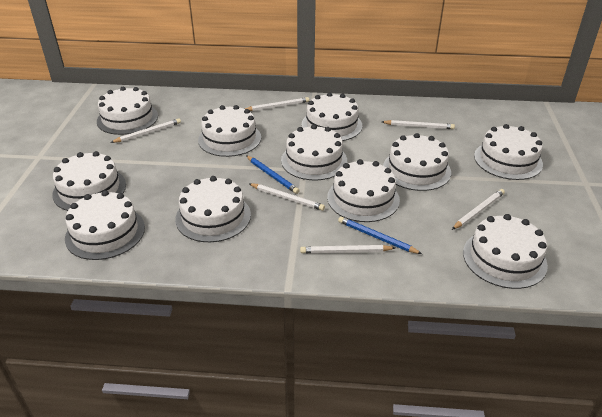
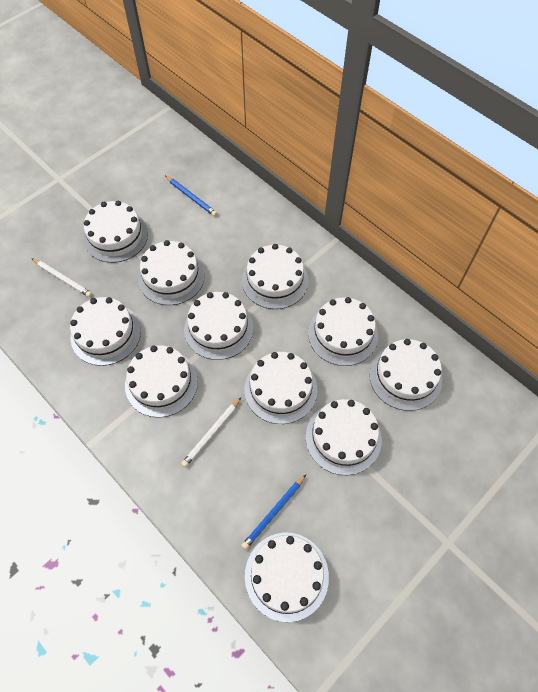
white pencil: [110,118,181,143] [245,97,309,111] [249,183,325,211] [300,245,395,253] [382,120,455,129] [452,189,505,230] = 6 -> [31,258,92,297] [181,398,241,467] = 2

